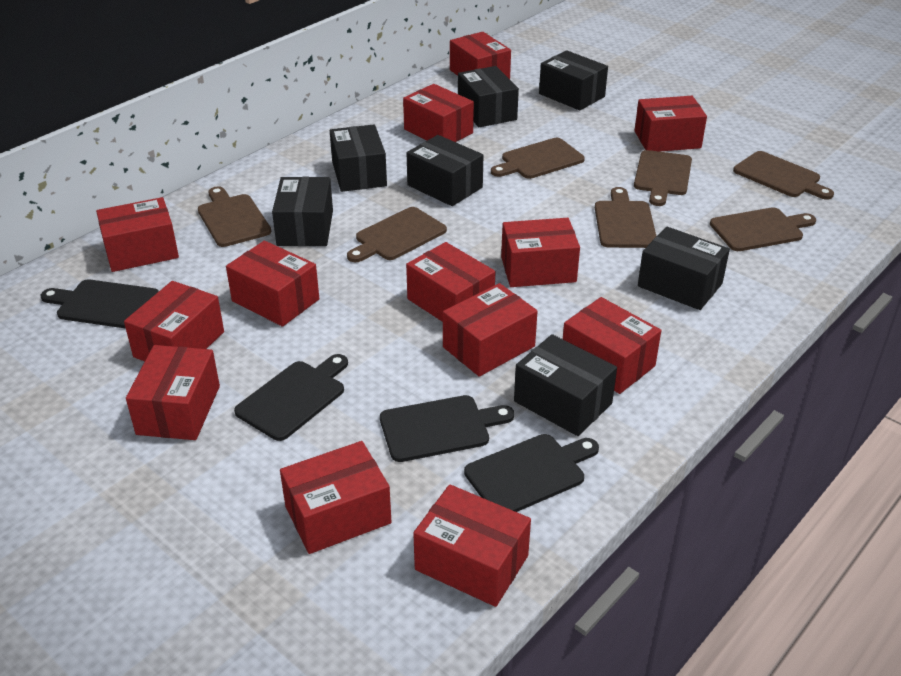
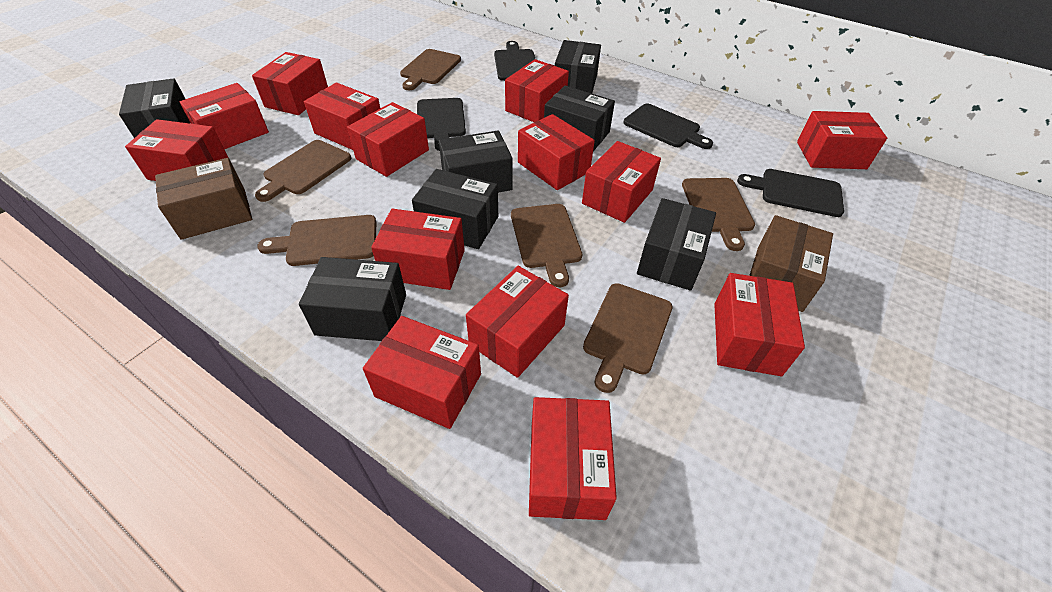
brown box: none = 0 -> [155,158,252,240] [749,215,833,312] = 2
brown cutting board: [198,186,271,247] [347,207,447,262] [491,138,585,179] [595,187,656,248] [634,150,692,206] [710,207,816,251] [733,151,834,200] = 7 -> [255,140,351,202] [257,215,376,266] [400,49,461,90] [511,204,582,287] [583,283,673,393] [682,178,755,251] = 6
red box: [96,197,179,272] [124,281,224,362] [126,345,220,440] [226,241,319,327] [280,441,392,554] [403,84,474,142] [406,242,495,322] [413,484,531,607] [443,283,538,377] [450,32,511,79] [501,218,580,287] [563,297,661,394] [635,96,707,152] = 13 -> [125,119,228,181] [180,83,269,149] [252,52,328,115] [304,82,380,150] [347,102,429,177] [363,316,481,429] [371,209,465,290] [466,266,569,378] [505,59,569,122] [518,114,595,190] [529,397,617,520] [582,141,661,223] [714,273,805,376] [797,111,887,169] = 14

